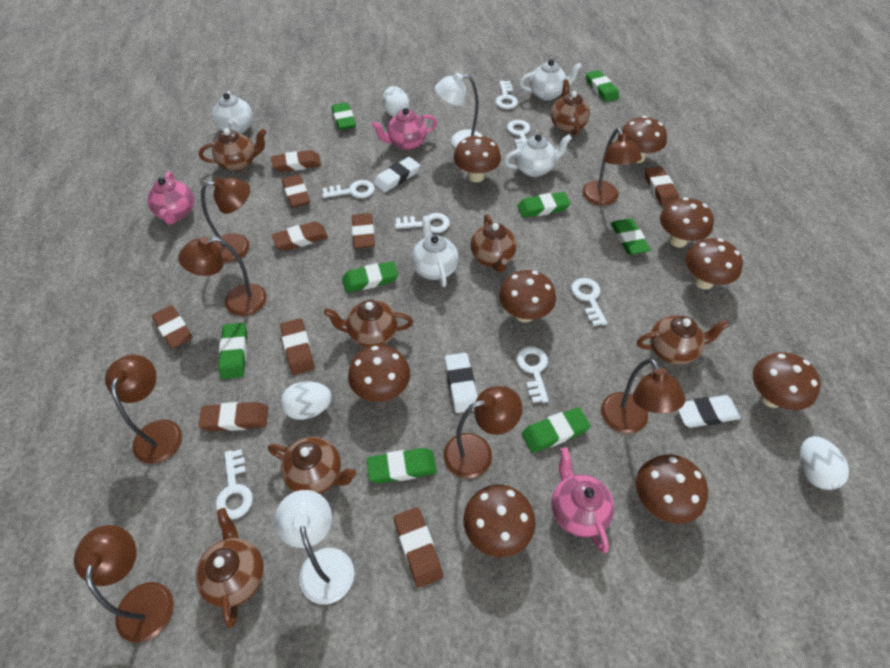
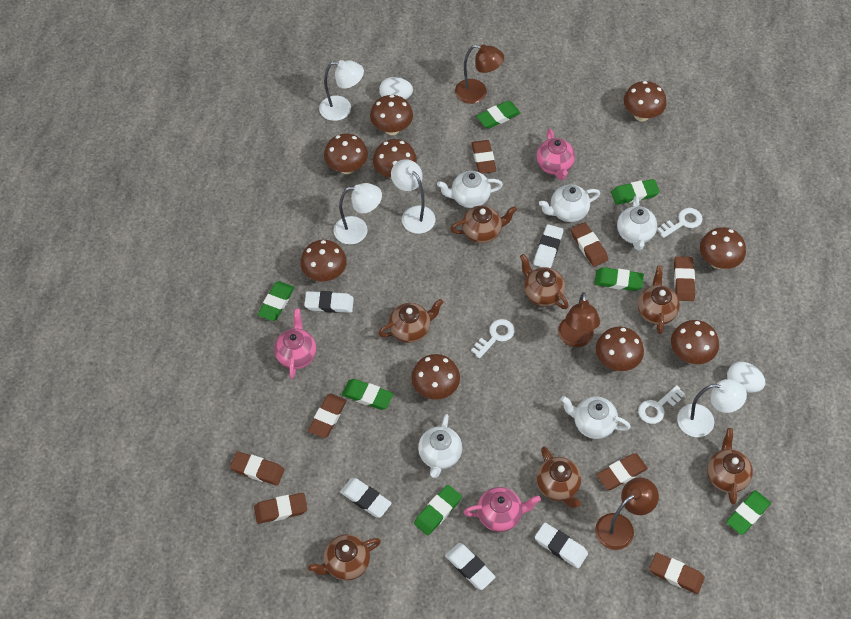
brown eraser: [152,305,193,349] [198,402,268,431] [271,150,321,172] [272,222,328,251] [280,318,315,375] [282,174,310,208] [352,213,375,249] [394,507,443,588] [645,166,679,207] = 9 -> [230,451,285,486] [254,493,307,524] [308,394,347,438] [471,140,496,174] [571,222,608,267] [597,453,648,490] [649,553,705,594] [674,256,695,301] = 8
brown lamp: [74,525,174,643] [105,354,182,464] [178,237,267,316] [201,177,250,262] [444,386,523,478] [582,128,642,206] [601,358,685,434] = 7 -> [455,44,504,104] [558,292,600,347] [595,477,659,550] = 3
green eraser: [218,323,247,379] [331,102,356,130] [342,261,398,293] [367,448,437,484] [517,192,571,218] [522,407,591,453] [586,70,619,102] [611,218,651,255] = 8 -> [257,281,295,321] [342,379,393,410] [414,485,462,535] [476,101,521,129] [594,267,644,291] [611,179,660,205] [726,490,771,535] = 7
white egg: [281,381,332,420] [383,86,409,117] [799,436,849,490] = 3 -> [379,77,413,100] [727,362,766,393] = 2
white eraser: [374,157,420,193] [445,353,478,413] [678,395,741,428] = 3 -> [304,291,354,313] [340,478,392,518] [445,543,496,590] [533,224,564,268] [535,523,588,569] = 5
white key: [216,449,253,519] [322,180,375,198] [395,213,450,233] [495,81,518,109] [507,120,530,147] [516,346,549,403] [571,278,607,326] = 7 -> [471,319,515,359] [638,385,685,424] [657,208,702,238] = 3
white lamp: [275,490,354,605] [435,73,481,148] = 2 -> [319,60,364,121] [334,183,382,245] [391,159,435,234] [677,379,747,437] = 4
white teapot: [212,91,253,134] [411,216,459,287] [504,134,572,177] [519,59,582,100] = 4 -> [418,414,462,478] [437,171,503,208] [539,185,600,222] [561,396,631,439] [617,196,657,251] = 5

